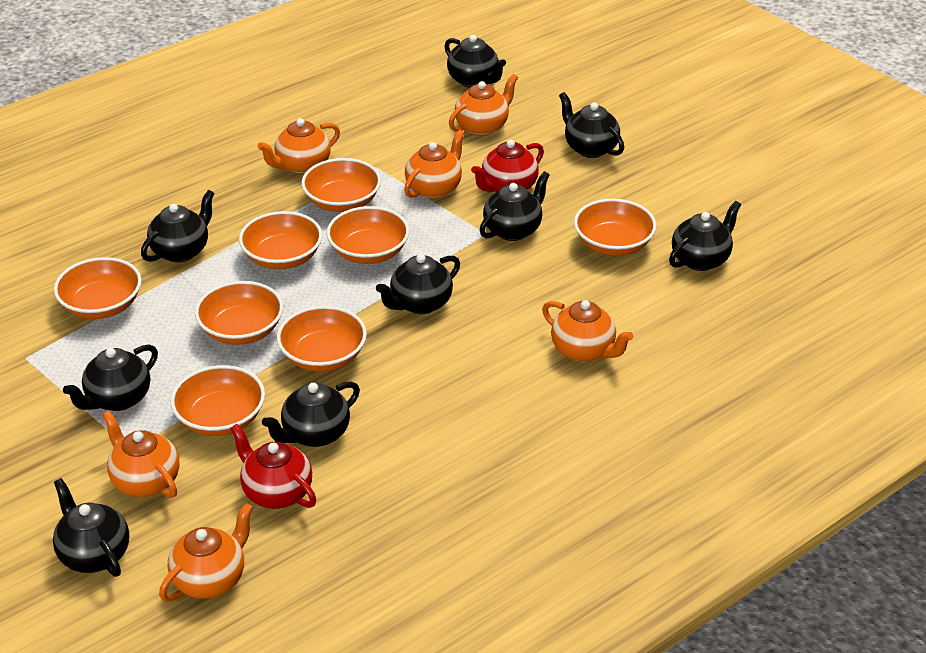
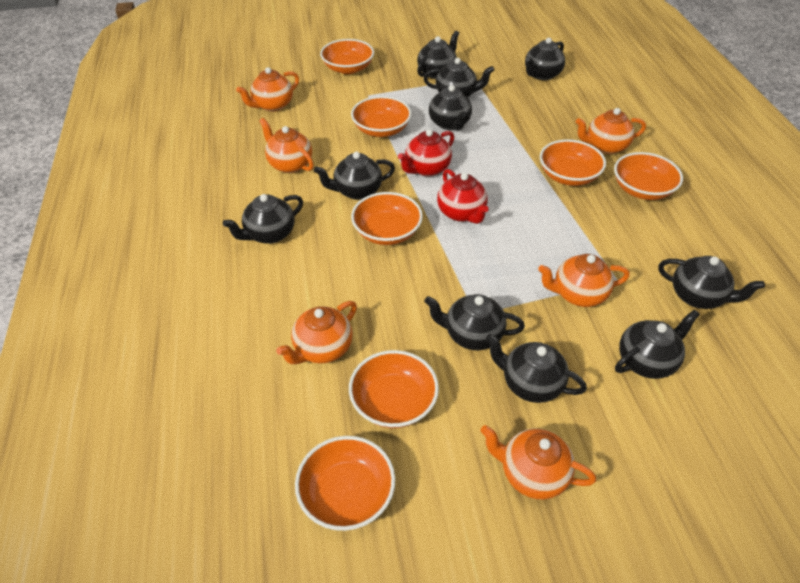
black teapot: [53,478,129,577] [63,344,158,411] [141,190,215,262] [262,382,360,447] [376,254,460,314] [444,35,506,88] [480,171,550,241] [559,92,624,158] [669,201,741,271] = 9 -> [223,194,303,244] [314,152,395,200] [417,31,459,79] [424,58,494,97] [424,294,525,350] [429,84,472,130] [486,334,587,403] [525,38,565,80] [615,310,700,379] [658,256,765,309] = 10
orange bowl: [54,257,142,319] [170,365,265,436] [195,281,283,345] [239,211,322,269] [277,306,367,372] [301,158,381,212] [327,206,409,264] [574,199,657,256] = 8 -> [295,436,395,531] [320,39,374,74] [349,350,439,428] [351,96,412,137] [351,192,423,245] [540,139,606,186] [614,152,683,200] = 7

